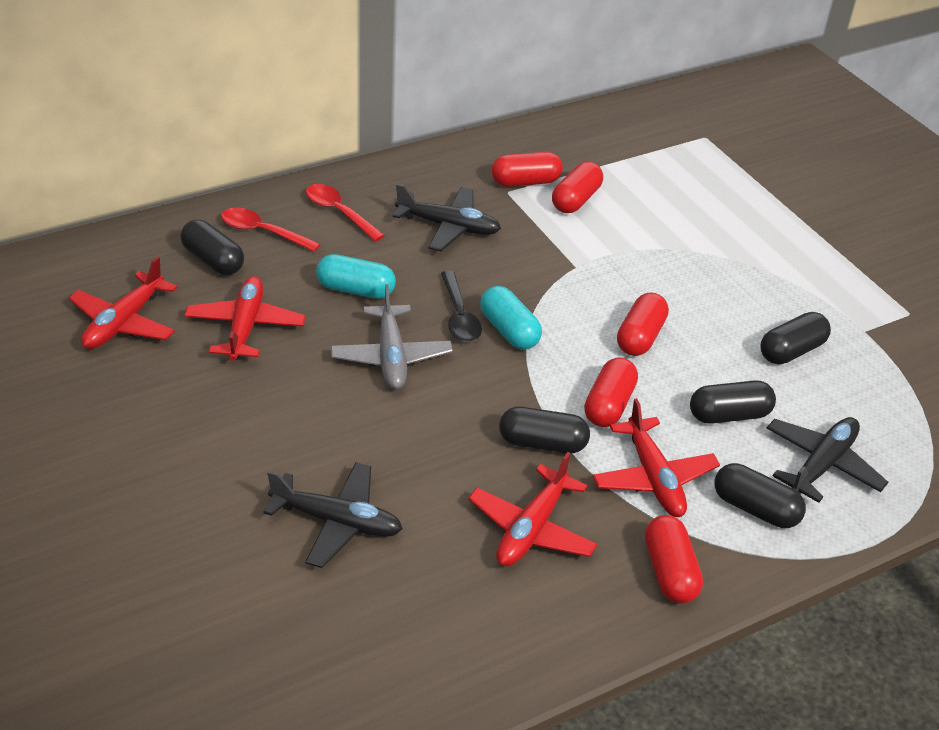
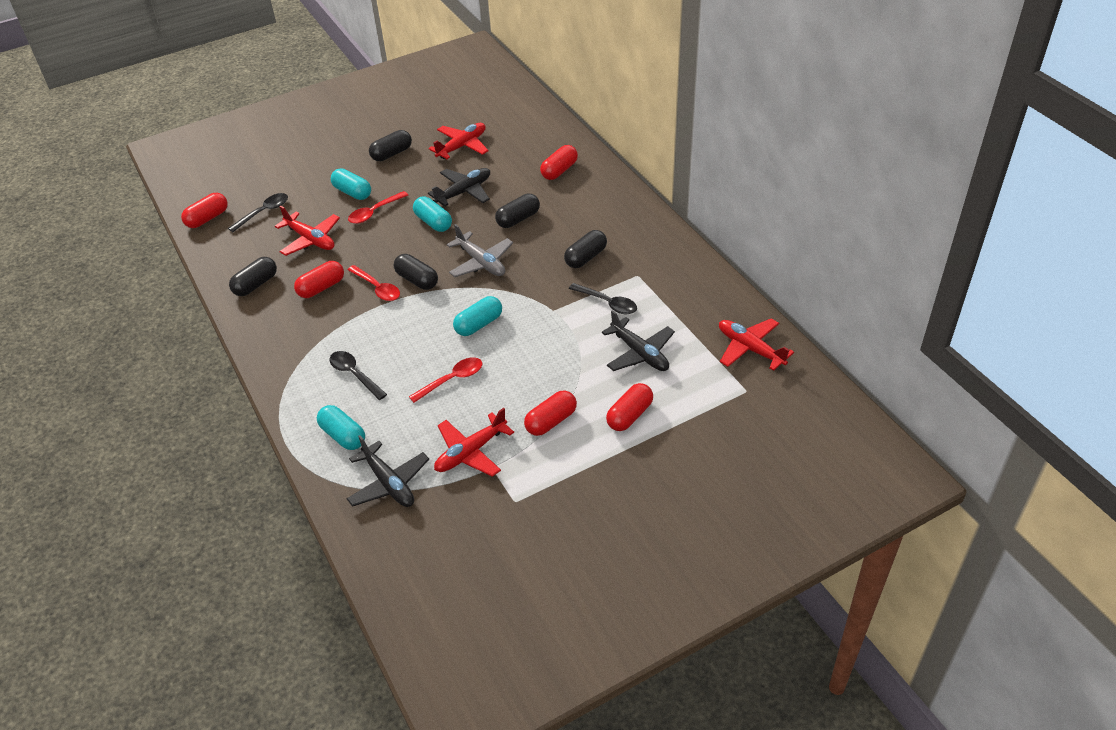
black spoon: [441,270,482,342] = 1 -> [228,193,288,232] [330,351,387,400] [569,283,637,314] = 3
red spoon: [221,208,320,252] [306,184,385,242] = 2 -> [348,191,408,224] [348,265,400,301] [409,357,482,403] = 3
turquoise capsule: [316,254,396,299] [480,286,542,350] = 2 -> [317,405,365,450] [331,168,371,200] [413,197,452,232] [453,296,502,336] = 4

